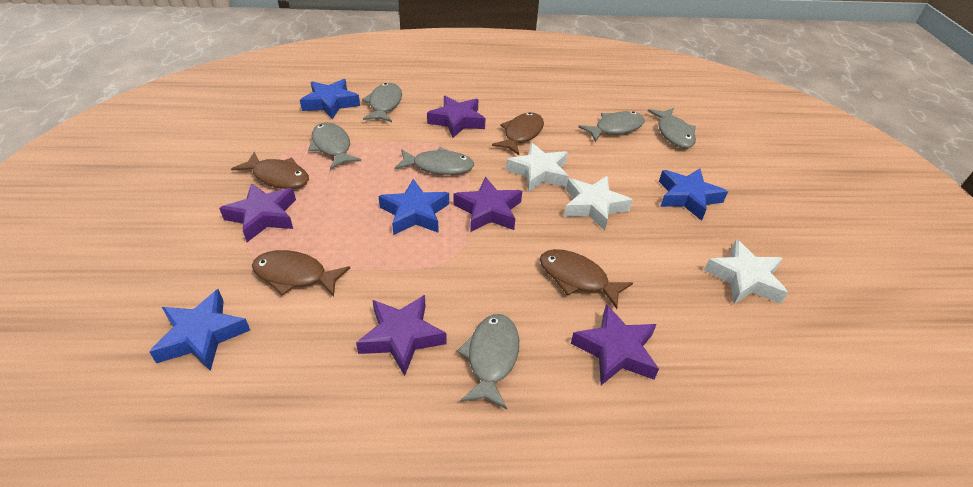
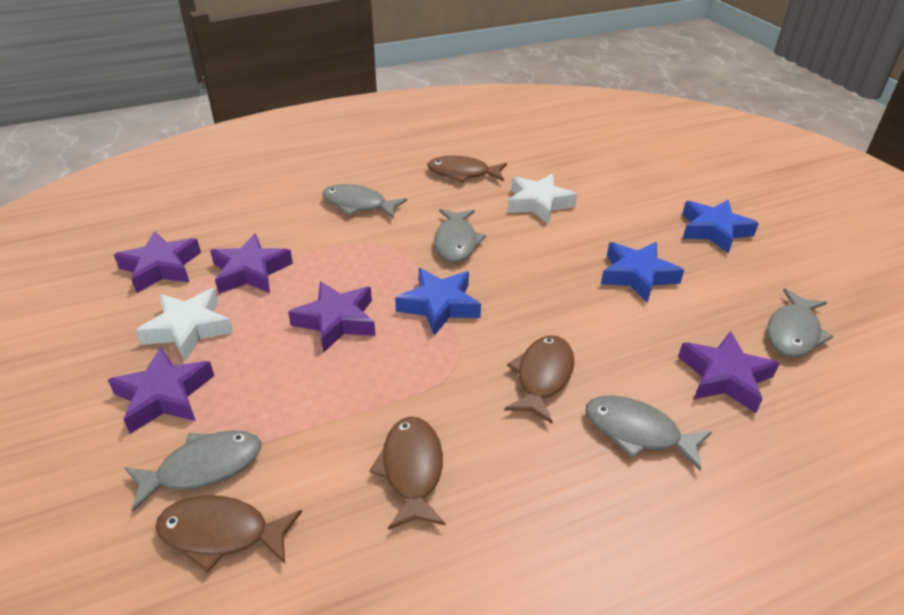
blue star: [149,289,250,371] [300,79,360,120] [378,179,449,235] [659,169,728,221] = 4 -> [395,268,481,336] [601,242,684,303] [682,200,759,253] = 3
grey fish: [308,123,361,170] [362,83,402,122] [395,147,474,175] [457,314,519,409] [578,111,645,142] [648,108,696,148] = 6 -> [125,430,261,513] [322,184,407,218] [434,209,486,262] [586,395,712,471] [767,288,834,357] = 5
white star: [506,142,569,192] [564,176,633,231] [704,239,788,304] = 3 -> [135,288,234,361] [508,174,578,224] = 2

